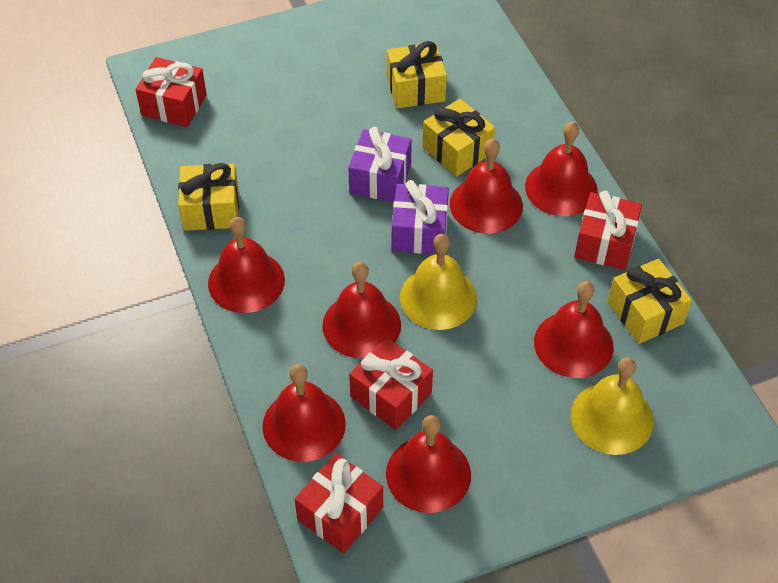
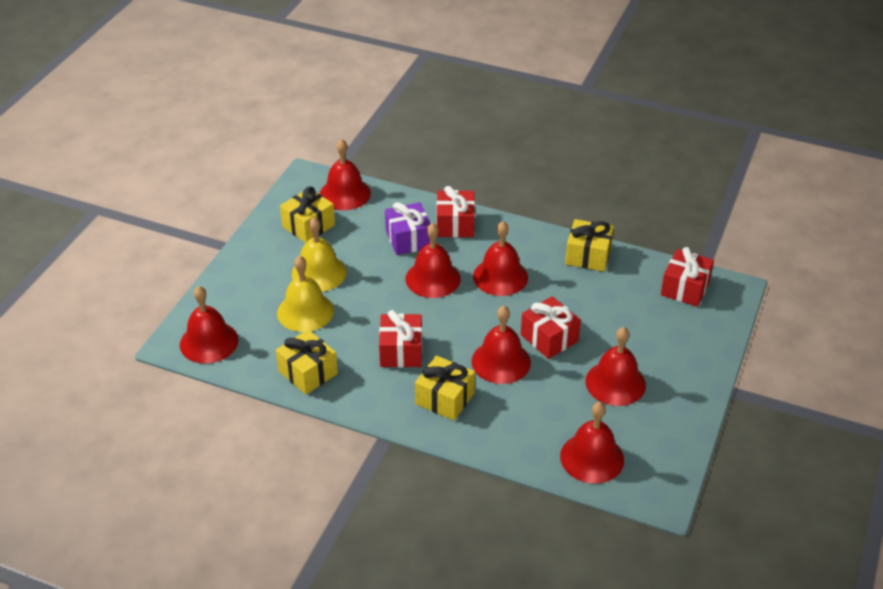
purple gift: [348,127,412,202] [392,180,449,254] = 2 -> [385,202,430,255] = 1

